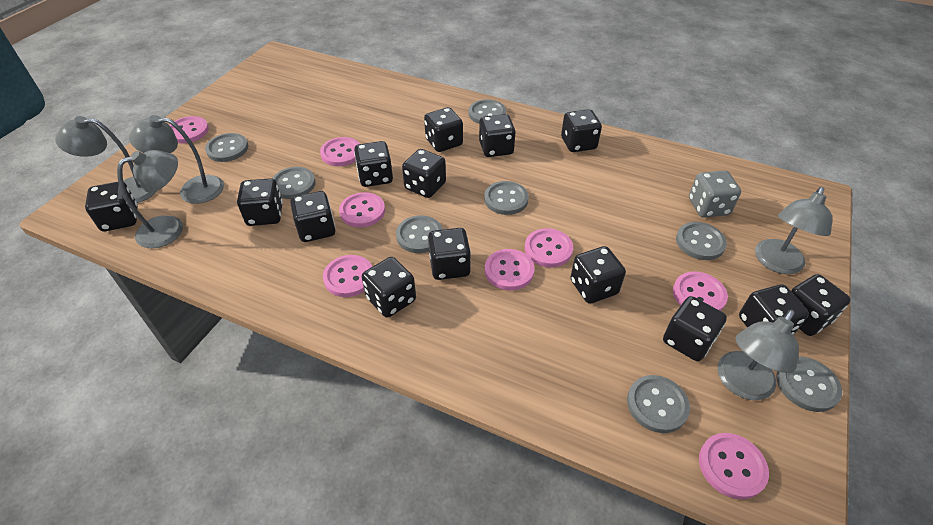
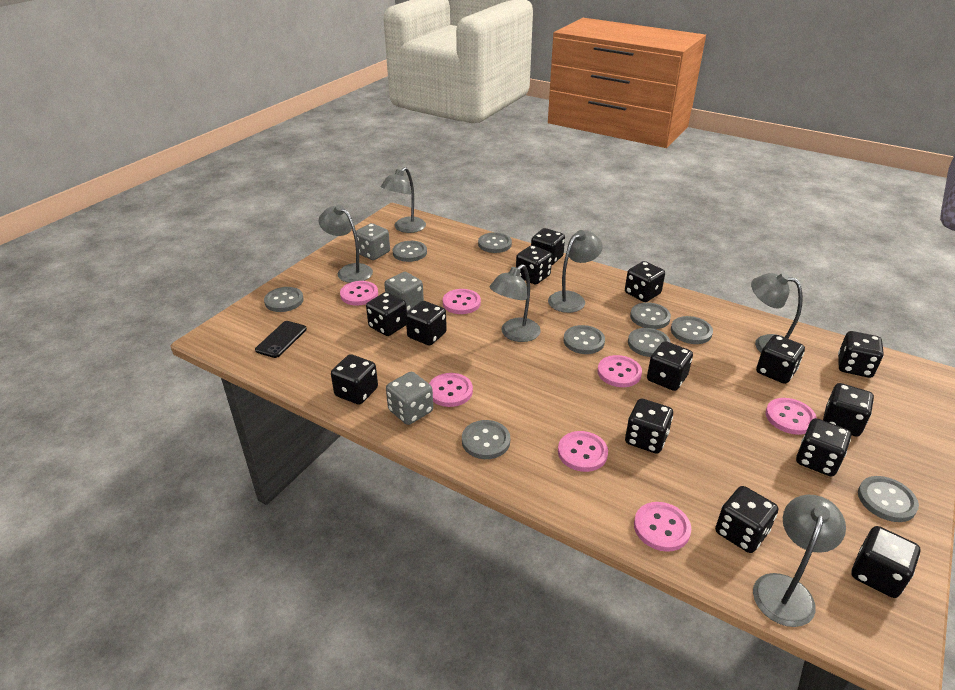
black phone: none = 0 -> [255,321,307,358] = 1
grey button: [205,133,248,162] [272,167,316,199] [396,216,443,253] [469,99,506,124] [484,181,529,215] [627,375,690,433] [676,222,727,260] [776,357,842,412] = 8 -> [264,287,304,312] [393,241,427,262] [462,420,510,459] [478,232,512,253] [563,325,605,354] [628,328,671,357] [630,302,671,329] [671,316,713,344] [858,476,919,522] = 9
grey dice: [689,170,741,218] = 1 -> [356,223,390,260] [384,272,424,312] [386,372,433,425] = 3
grey lamp: [55,116,156,203] [117,150,183,248] [129,115,224,204] [718,310,799,400] [755,187,832,274] = 5 -> [319,205,373,283] [381,167,426,233] [490,264,541,342] [548,230,603,313] [751,273,803,352] [753,495,846,627] = 6
pink button: [170,116,209,143] [320,137,360,166] [323,255,372,297] [339,192,385,227] [485,249,535,290] [525,228,573,268] [673,271,728,311] [699,433,769,500] = 8 -> [340,281,378,306] [429,373,473,407] [443,289,481,314] [558,431,608,472] [597,355,642,387] [634,502,691,552] [766,398,817,435] = 7

